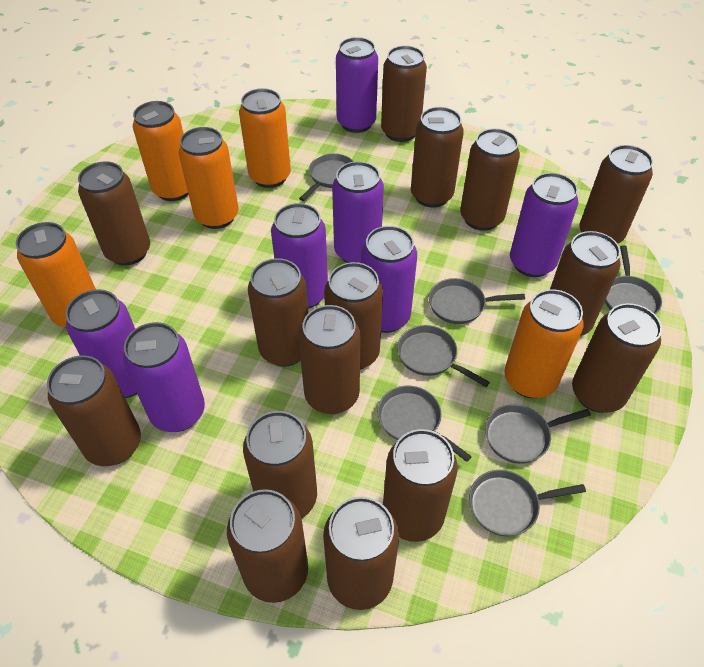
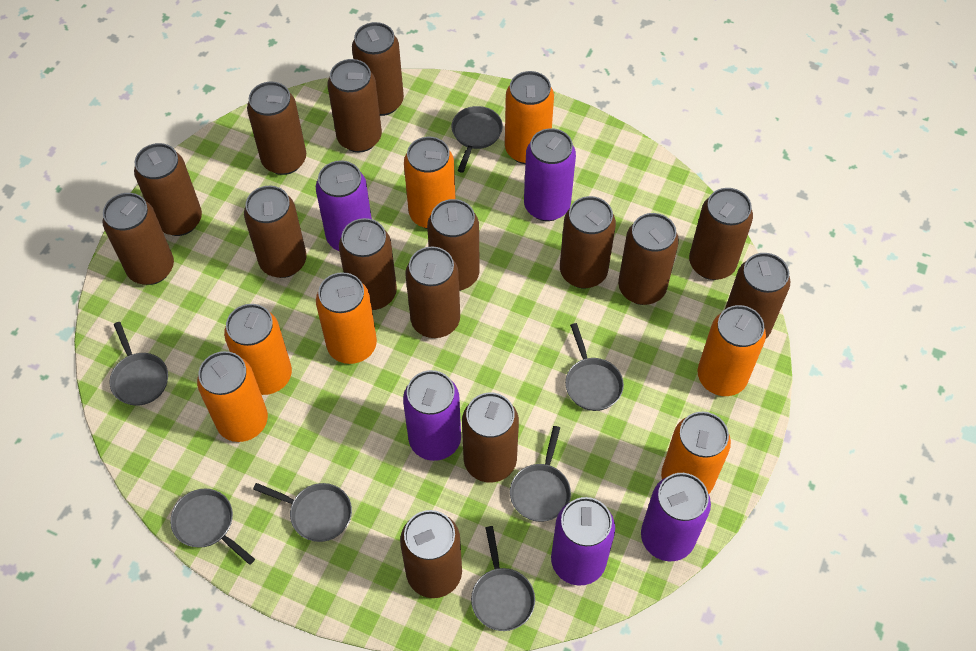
orange can: [16,222,96,327] [133,101,189,201] [179,127,238,229] [239,88,291,188] [505,289,584,398] = 5 -> [197,351,268,442] [224,304,292,395] [316,272,377,364] [404,137,456,229] [505,71,554,164] [661,412,731,494] [697,305,766,396] = 7
purple can: [66,289,137,398] [123,322,205,432] [271,203,328,309] [332,161,384,263] [336,37,378,133] [361,226,417,333] [510,173,578,277] = 7 -> [316,160,372,251] [403,370,461,461] [524,128,576,221] [551,497,615,586] [641,473,711,561] = 5

